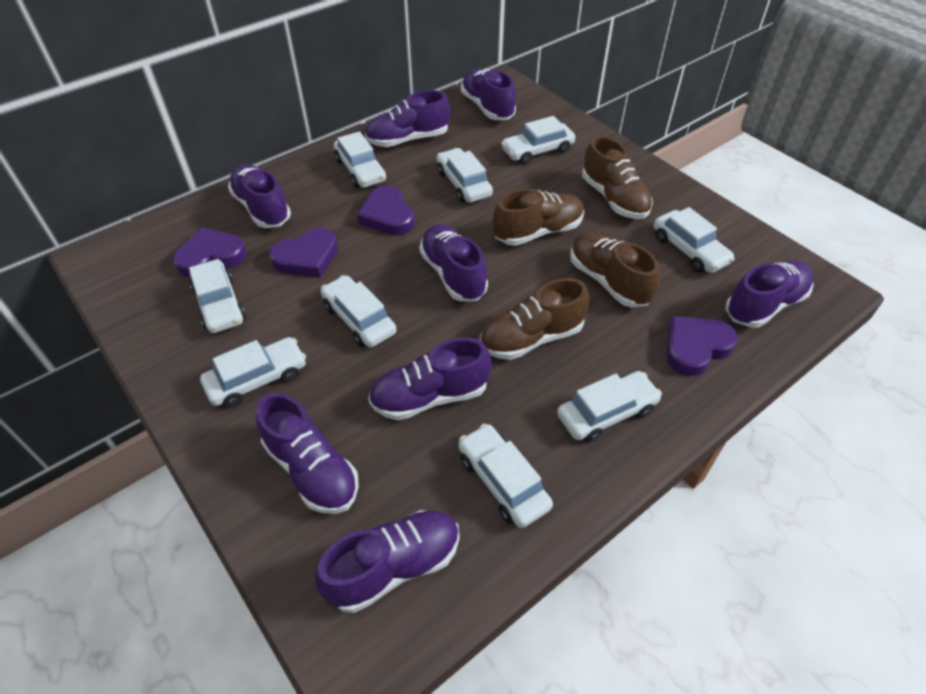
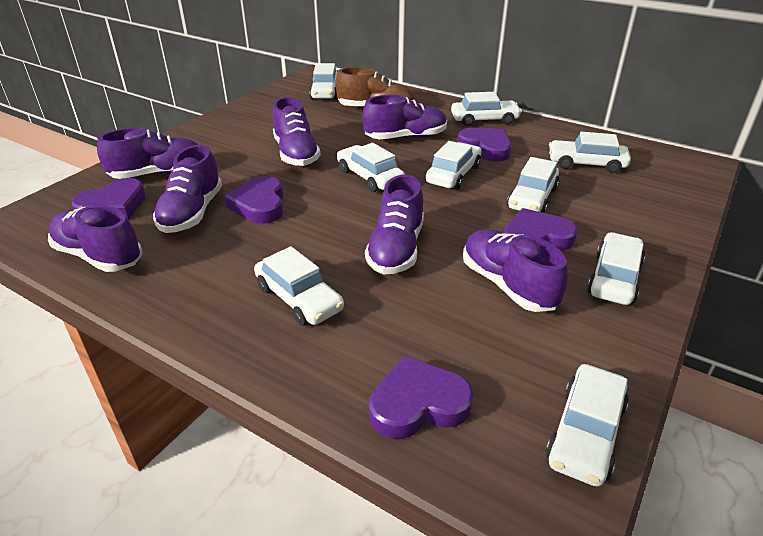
brown shoe: [480,278,589,360] [493,189,584,246] [570,232,660,307] [582,136,653,219] = 4 -> [336,67,414,106] = 1
purple heart: [173,227,247,278] [269,228,338,278] [357,185,415,235] [666,316,738,376] = 4 -> [71,178,146,219] [224,176,283,224] [369,356,474,439] [457,127,512,162] [504,208,578,251] = 5
purple shoe: [228,164,291,228] [256,393,359,514] [315,510,459,613] [365,90,450,147] [368,338,492,420] [419,224,488,301] [461,69,516,120] [726,260,813,327] = 8 -> [48,205,142,272] [97,128,199,179] [153,145,222,233] [273,97,321,166] [363,95,447,139] [365,175,424,275] [463,229,568,312] = 7

